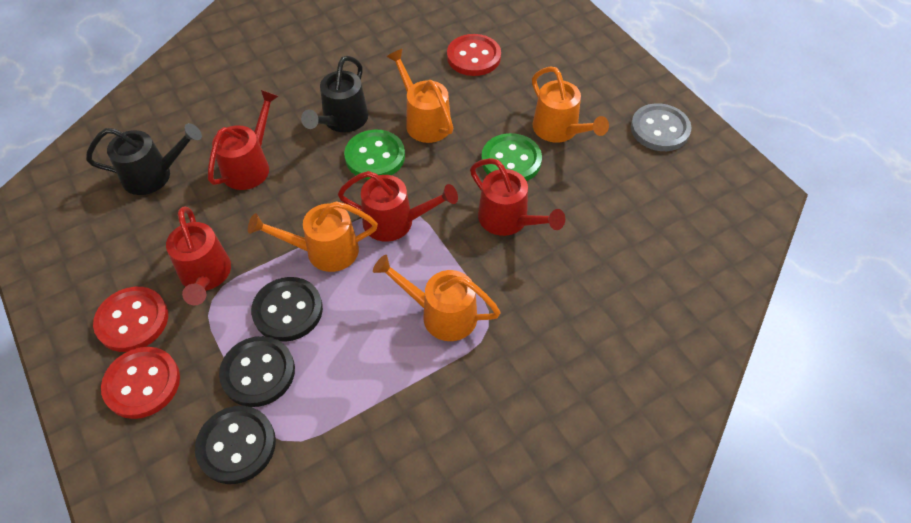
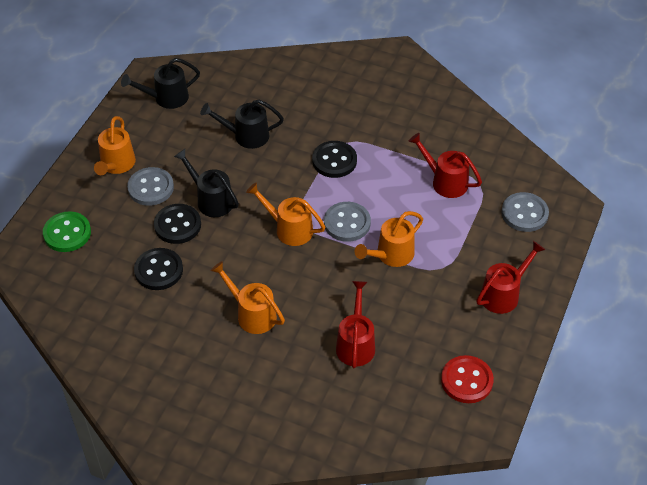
black watering can: [86,123,202,195] [301,56,368,132] = 2 -> [121,58,200,109] [174,149,239,217] [200,100,284,149] = 3
green button: [344,130,405,180] [481,133,542,181] = 2 -> [43,211,91,252] = 1
grey button: [631,103,692,151] = 1 -> [127,167,174,206] [324,202,371,242] [501,192,549,232] = 3
red button: [93,287,168,352] [101,347,180,419] [447,34,501,76] = 3 -> [441,355,494,403] = 1
red watering can: [166,206,231,305] [208,90,279,190] [338,171,458,242] [470,158,565,236] = 4 -> [336,281,375,368] [408,133,482,198] [476,241,545,314] = 3

